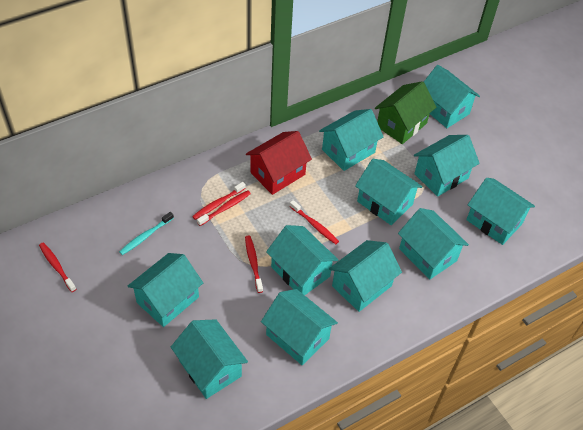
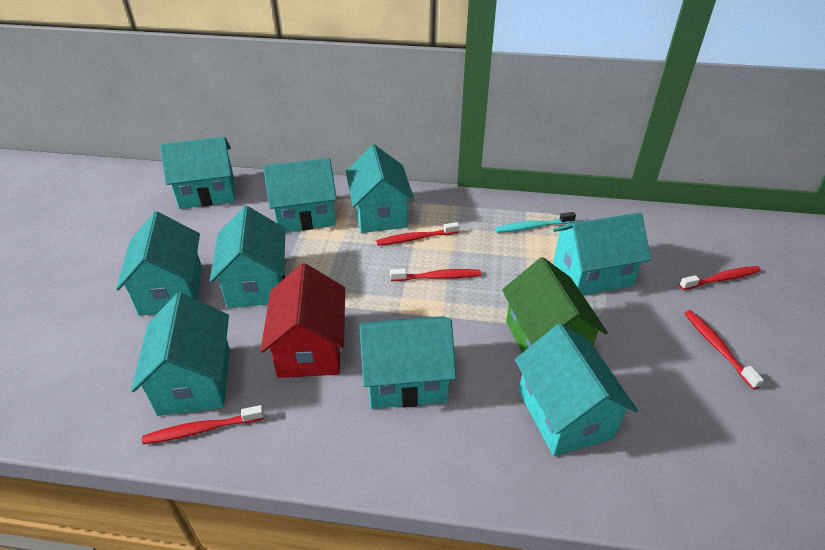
turquoise house: [128,253,203,327] [171,319,248,399] [261,289,338,365] [266,225,338,295] [319,109,384,171] [329,240,402,312] [355,159,423,225] [398,208,469,280] [414,135,480,197] [424,65,480,128] [466,178,535,245] = 11 -> [116,212,202,316] [131,293,230,416] [160,137,235,209] [210,206,286,308] [263,158,337,232] [346,144,414,233] [359,316,456,409] [515,323,638,456] [553,213,651,295] = 9

